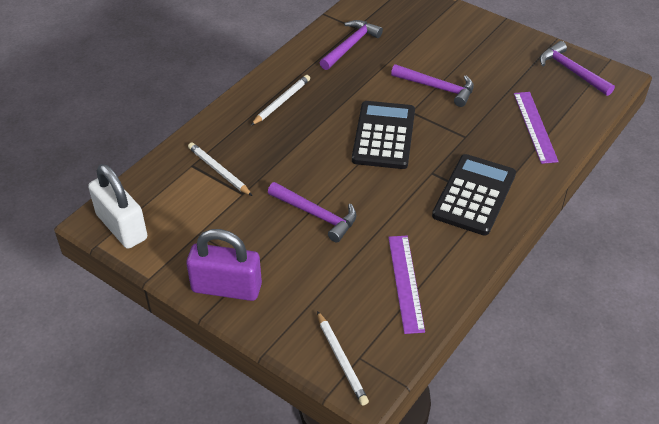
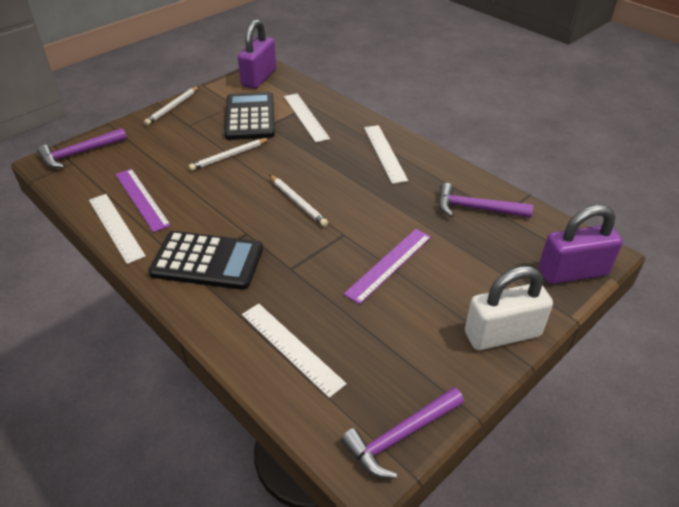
purple hammer: [268,182,357,243] [320,20,383,70] [391,64,474,107] [540,41,615,96] = 4 -> [37,128,127,168] [341,387,464,479] [438,183,533,218] = 3
purple padlock: [186,229,262,301] = 1 -> [238,19,276,89] [538,205,623,284] = 2
white ruler: none = 0 -> [89,194,146,264] [242,304,347,398] [284,93,330,142] [364,125,408,184] = 4

